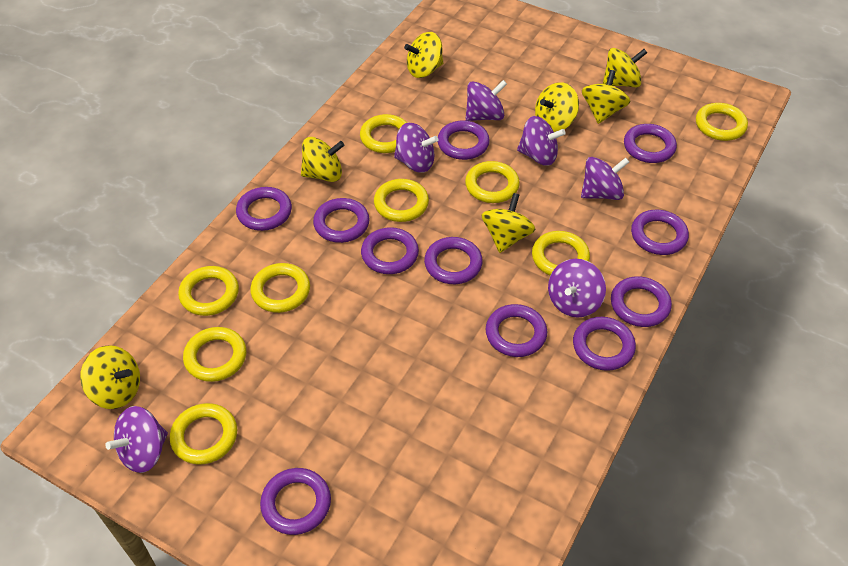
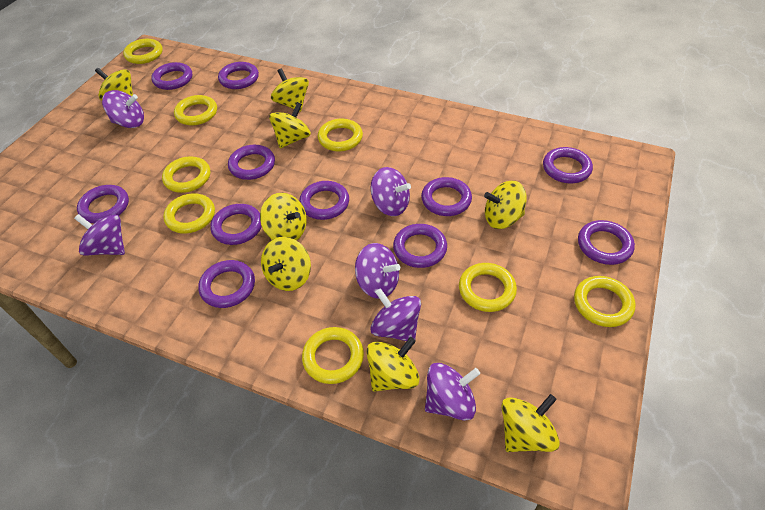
yellow ring: [170,403,237,465] [178,266,239,316] [183,327,246,382] [250,263,310,313] [360,114,407,153] [374,179,429,222] [465,161,520,203] [532,231,590,275] [696,103,748,141] = 9 -> [123,39,163,64] [162,156,210,193] [163,194,215,234] [174,95,217,125] [302,327,364,384] [318,119,363,151] [459,263,517,312] [574,276,636,327] = 8
yellow spinning top: [80,345,140,409] [301,137,344,182] [404,32,443,78] [481,193,535,253] [535,82,579,132] [582,70,630,124] [603,48,647,87] = 7 -> [95,68,133,101] [260,193,307,240] [261,237,311,291] [269,102,311,148] [271,68,309,112] [366,337,420,392] [484,181,527,229] [501,394,560,452] = 8

